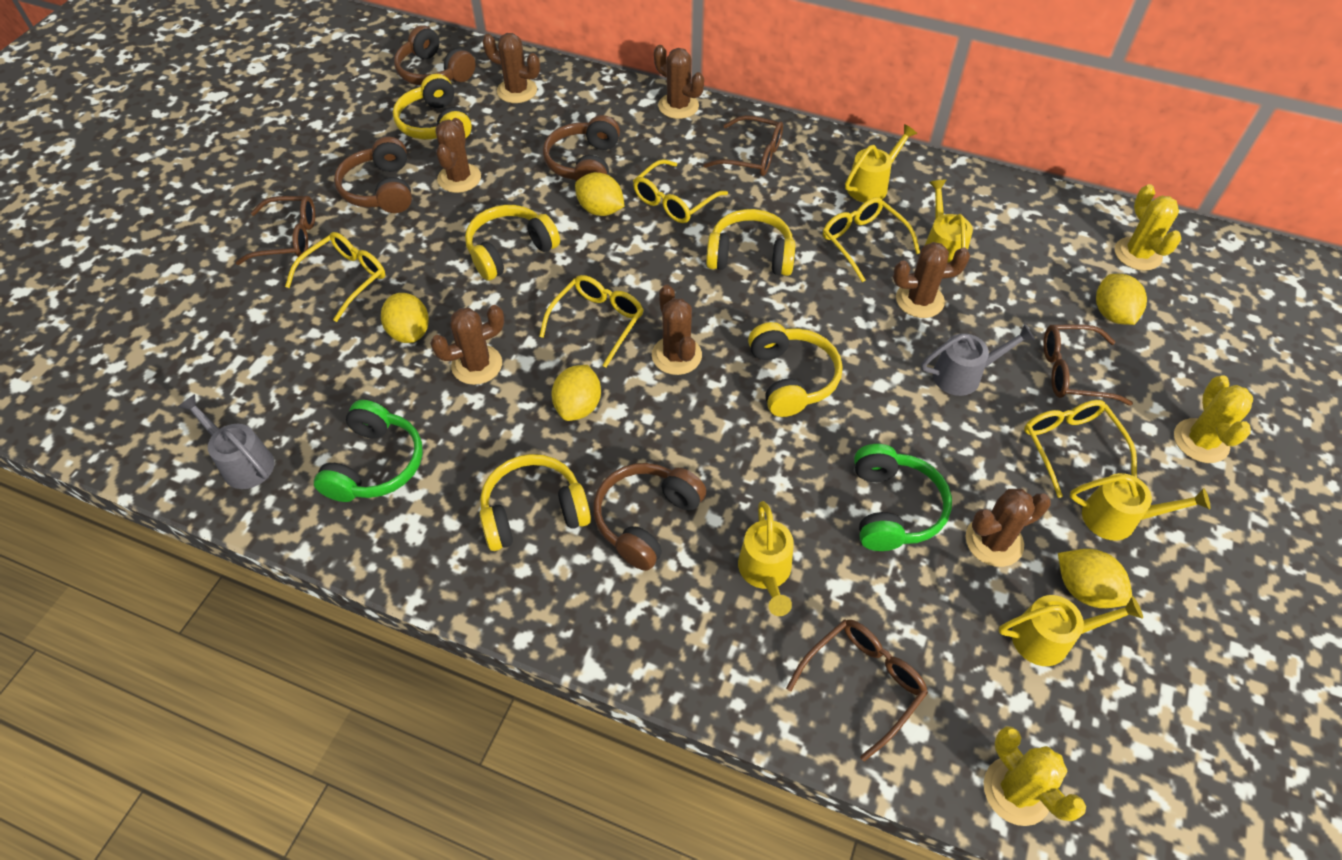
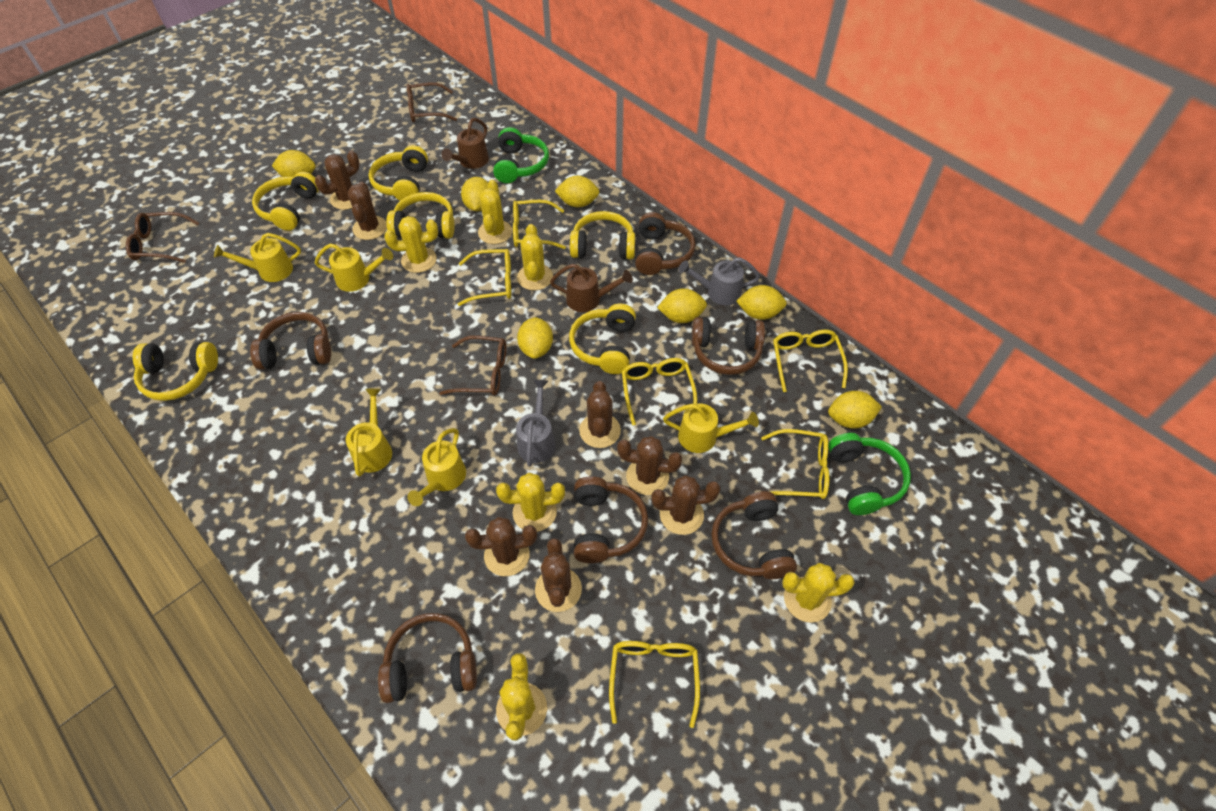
brown glasses: [235,196,315,265] [703,115,783,176] [786,619,928,762] [1043,324,1133,406] = 4 -> [126,212,199,263] [407,82,457,123] [439,335,506,396] = 3
brown headphones: [334,137,412,213] [394,25,476,86] [543,115,620,181] [593,463,706,571] = 4 -> [250,312,331,370] [378,613,477,703] [574,476,648,563] [635,212,696,275] [692,317,765,375] [711,491,797,579] = 6
brown watering can: none = 0 -> [441,118,489,169] [550,264,633,312] = 2
yellow cactus: [984,726,1086,826] [1115,184,1182,271] [1174,375,1253,463] = 3 -> [384,216,438,273] [478,180,512,244] [496,473,565,532] [496,653,547,740] [517,224,553,291] [782,563,855,623] = 6
yellow glasses: [285,232,385,322] [539,275,643,368] [633,159,728,223] [823,197,920,282] [1024,400,1137,498] = 5 -> [457,249,511,306] [513,200,566,249] [609,641,700,728] [622,358,697,426] [761,429,829,499] [773,330,848,392] = 6
yellow headphones: [393,74,472,140] [465,205,560,281] [480,454,591,551] [706,209,795,276] [748,322,843,417] = 5 -> [133,342,218,401] [252,172,319,231] [368,145,428,201] [386,192,454,239] [569,304,636,374] [570,211,635,259] = 6
yellow lemon: [381,293,429,343] [552,365,601,421] [575,172,625,216] [1058,549,1132,608] [1096,274,1147,325] = 5 -> [272,150,316,177] [461,177,488,211] [517,317,553,359] [555,176,599,207] [657,288,707,323] [736,285,787,320] [828,391,882,428] = 7

